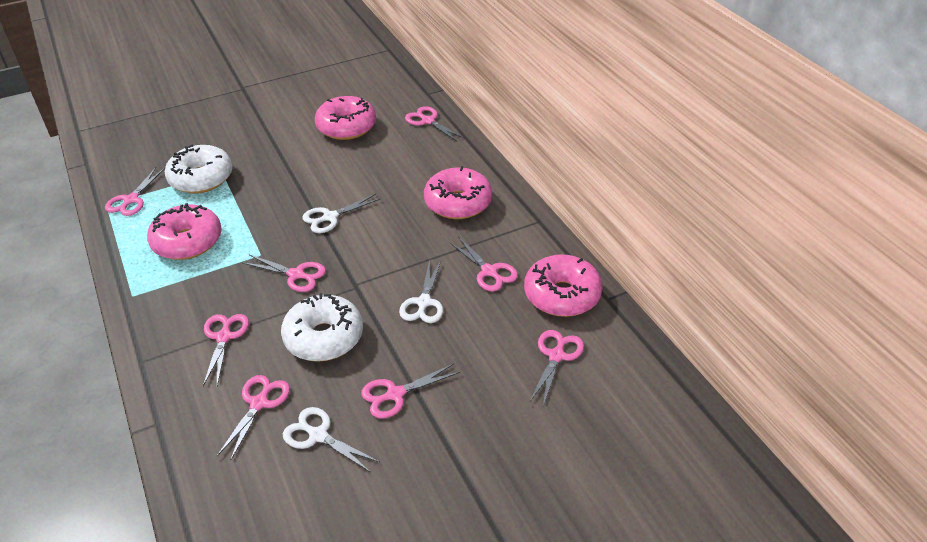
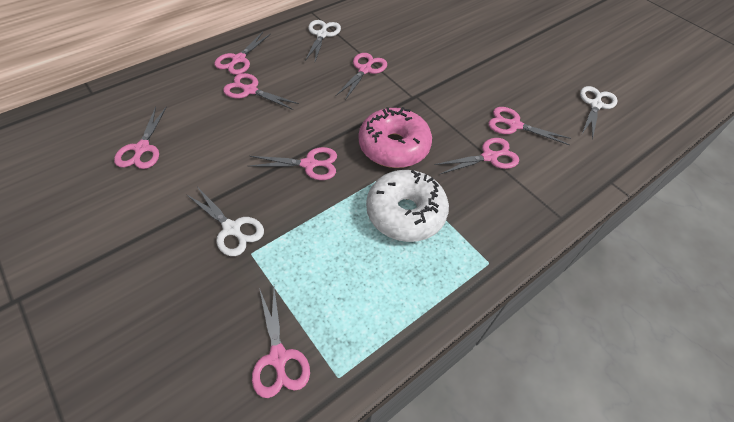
pink donut: [147,203,222,260] [315,96,376,140] [424,166,492,219] [524,254,602,317] = 4 -> [358,107,432,168] = 1
white donut: [165,145,233,194] [281,293,363,362] = 2 -> [366,170,449,242] = 1

